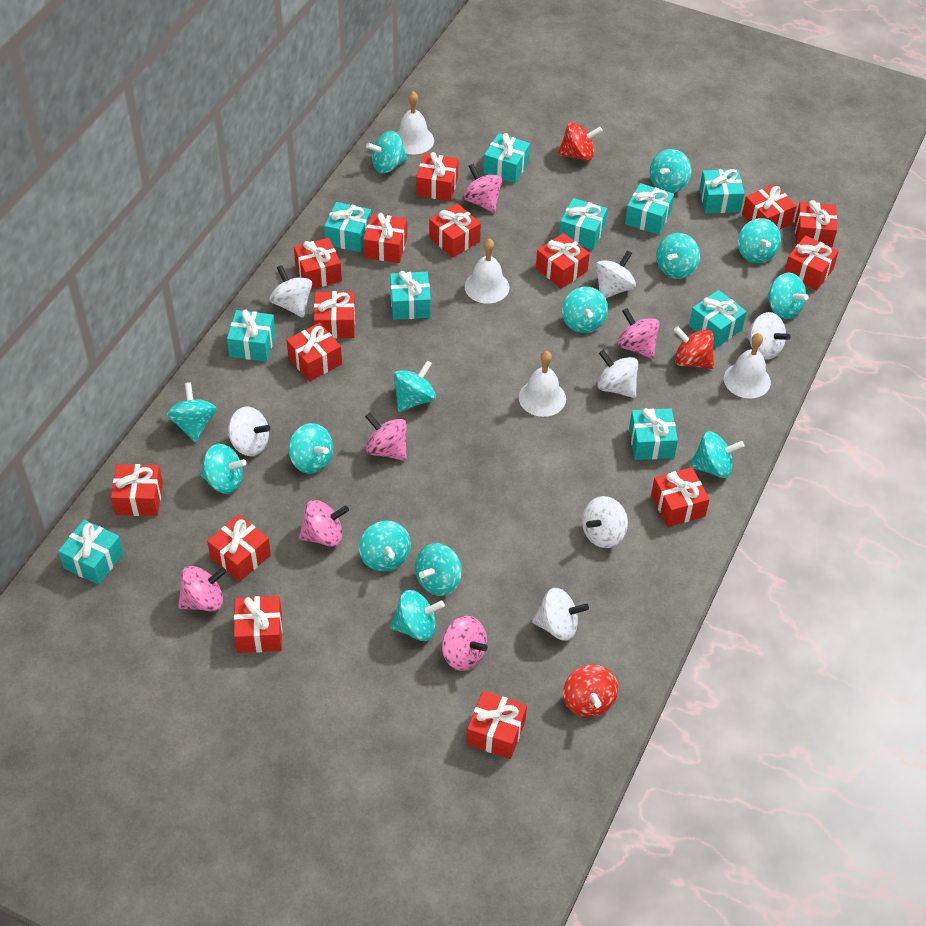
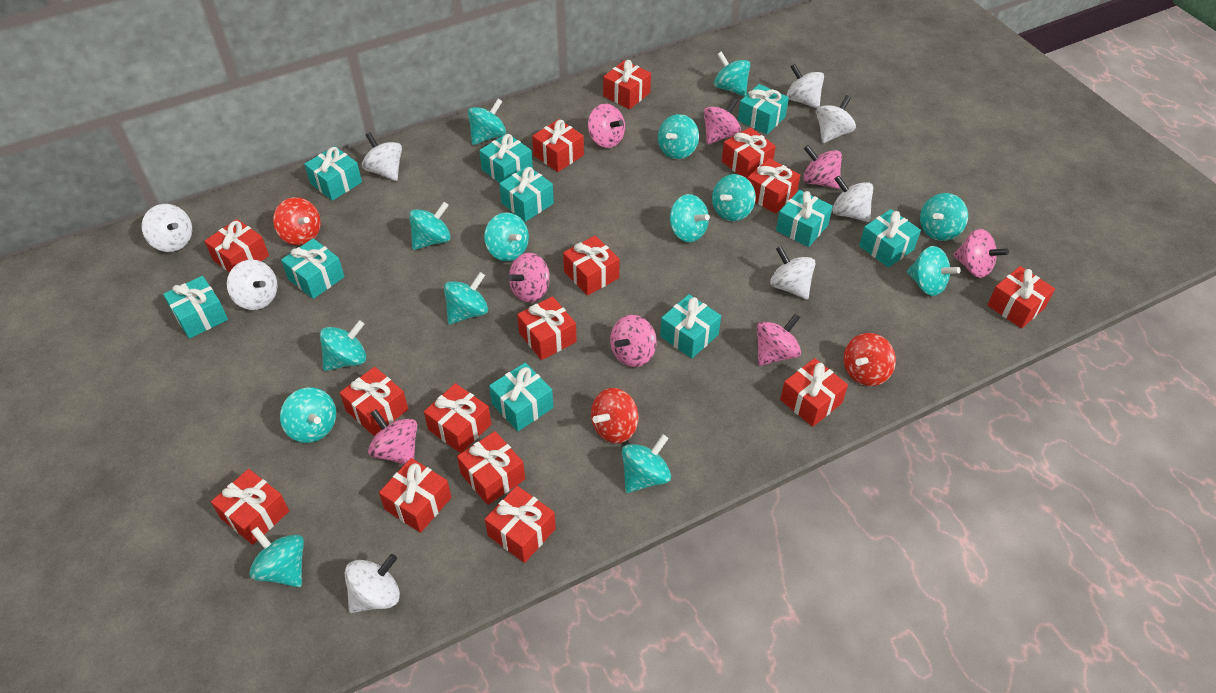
pink spinning top: [178,566,227,611] [299,500,349,547] [365,413,407,461] [442,616,488,671] [462,164,502,213] [617,308,660,359] = 6 -> [368,409,417,465] [507,253,550,303] [588,103,625,148] [610,315,657,367] [703,98,741,144] [757,313,801,366] [803,145,842,189] [953,229,1009,278] = 8
white bell: [397,91,434,155] [465,239,510,304] [519,351,566,417] [724,333,771,399] = 4 -> none = 0
white spinning top: [228,407,271,456] [269,265,312,318] [532,588,589,641] [582,496,628,548] [596,250,636,298] [597,350,638,398] [746,312,790,360] = 7 -> [142,204,192,252] [227,260,278,310] [345,554,400,613] [362,132,402,181] [770,246,816,300] [786,64,824,109] [816,95,856,143] [832,176,873,222] = 8

